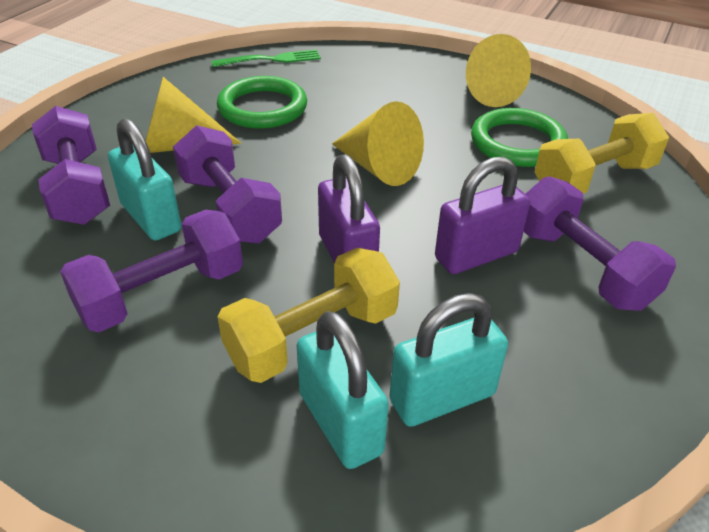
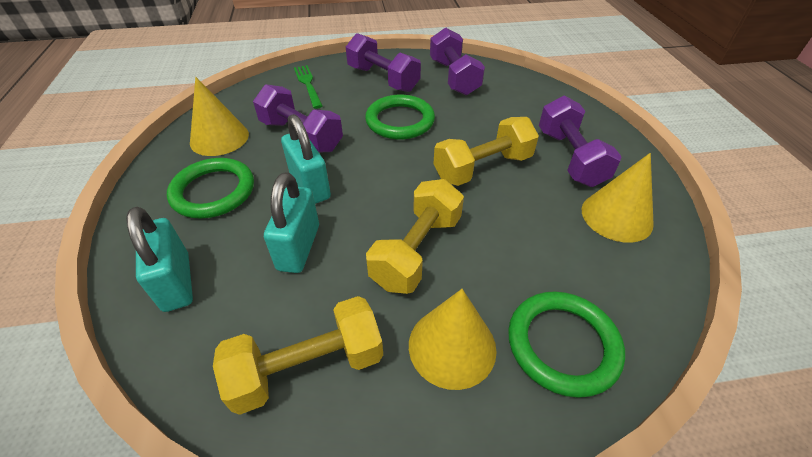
green ring: [217,76,307,129] [471,108,568,167] = 2 -> [167,158,254,218] [365,95,435,140] [508,291,625,398] = 3
purple padlock: [318,154,380,264] [435,157,530,274] = 2 -> none = 0
yellow dumbbell: [218,248,400,383] [534,113,669,194] = 2 -> [213,296,383,415] [366,179,464,294] [433,117,539,186] = 3

